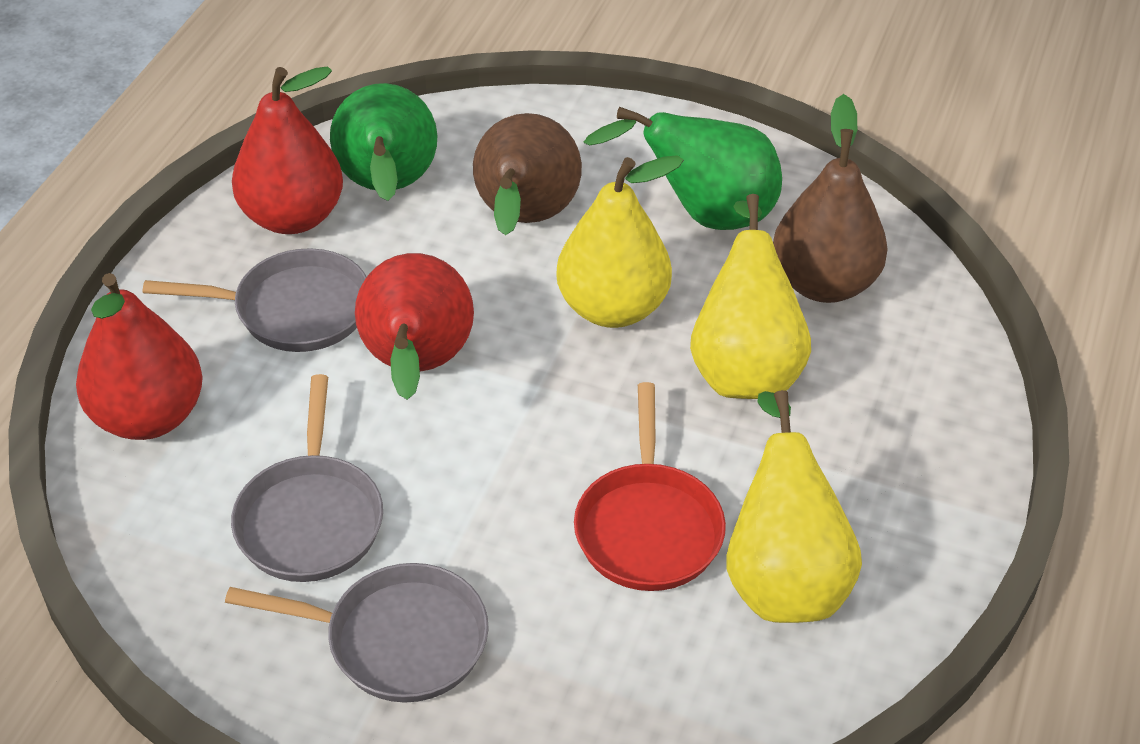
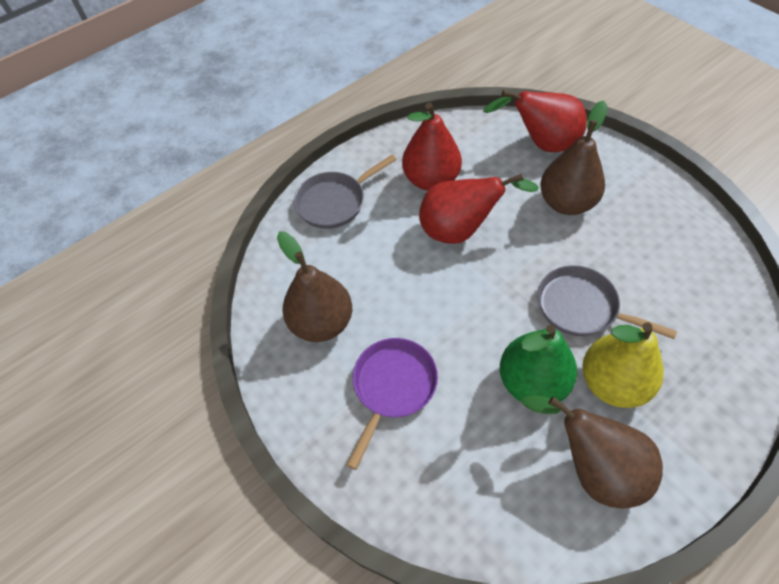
brown pear: [473,113,582,235] [773,94,887,303] = 2 -> [277,231,352,342] [522,395,663,508] [540,100,607,215] = 3
green pear: [330,83,437,201] [584,107,782,230] = 2 -> [500,324,577,403] = 1
grey pan: [143,248,366,352] [225,563,489,703] [231,374,383,582] = 3 -> [294,155,397,229] [538,265,677,339] = 2
purple pan: none = 0 -> [347,338,438,470] = 1
red pan: [574,382,726,591] = 1 -> none = 0
yellow pear: [556,155,684,328] [690,194,811,399] [726,390,862,623] = 3 -> [583,322,664,408] = 1

